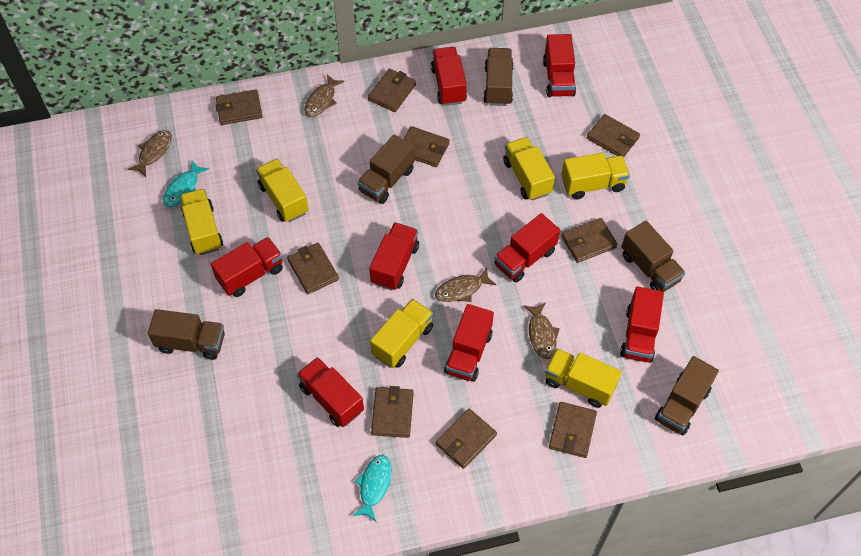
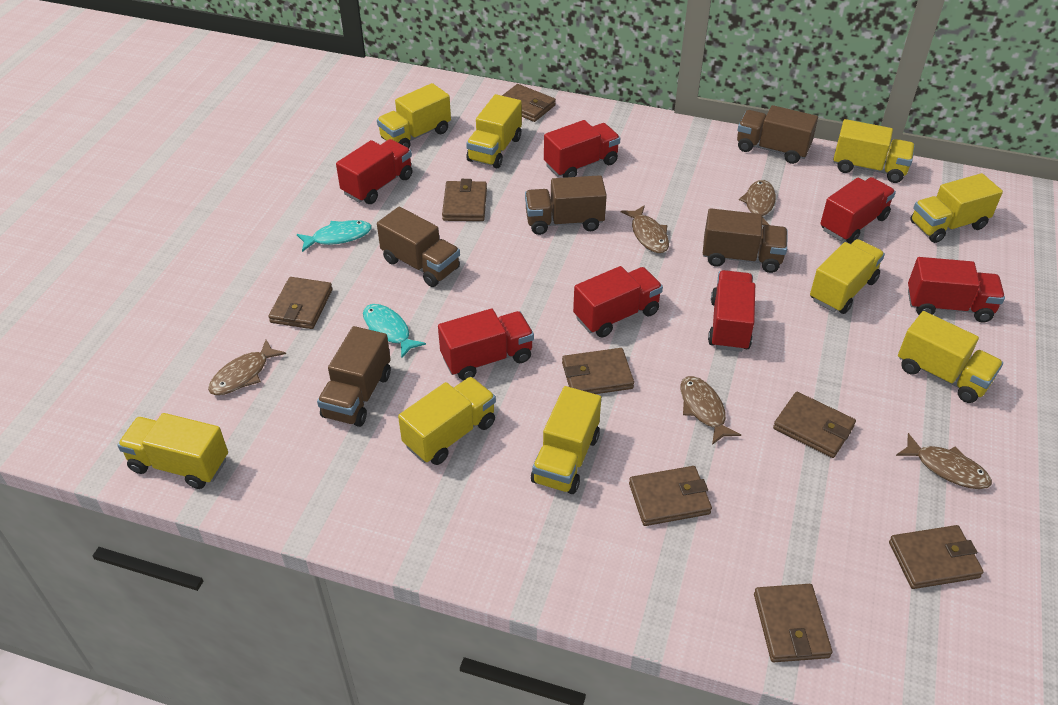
brown fish: [128,130,172,177] [304,74,345,117] [435,267,496,302] [523,302,560,359] = 4 -> [208,340,286,395] [621,205,669,253] [681,376,741,445] [739,180,776,225] [896,433,992,489] = 5
brown wallet: [216,89,262,125] [287,243,339,294] [368,69,416,112] [371,386,414,438] [404,126,449,167] [436,409,497,469] [549,402,597,458] [561,218,618,263] [587,114,640,158] = 9 -> [268,277,333,329] [442,179,487,221] [502,84,556,122] [562,348,634,394] [629,466,712,526] [754,584,832,662] [773,392,856,458] [889,525,984,589] = 8
red truck: [211,237,283,297] [297,357,364,427] [369,222,419,290] [431,47,467,106] [444,304,494,382] [494,213,560,283] [543,34,576,97] [620,286,664,363] = 8 -> [336,139,413,204] [438,309,534,380] [544,120,620,178] [573,266,663,338] [708,270,755,352] [820,177,896,244] [908,257,1005,322] = 7
yellow truck: [180,189,223,255] [256,159,309,222] [370,299,433,368] [503,137,555,201] [545,348,622,408] [561,153,630,199] = 6 -> [117,413,228,489] [377,83,451,148] [398,377,496,465] [466,94,522,168] [531,386,601,494] [810,239,885,314] [833,119,915,183] [898,311,1003,403] [910,173,1003,243] = 9

